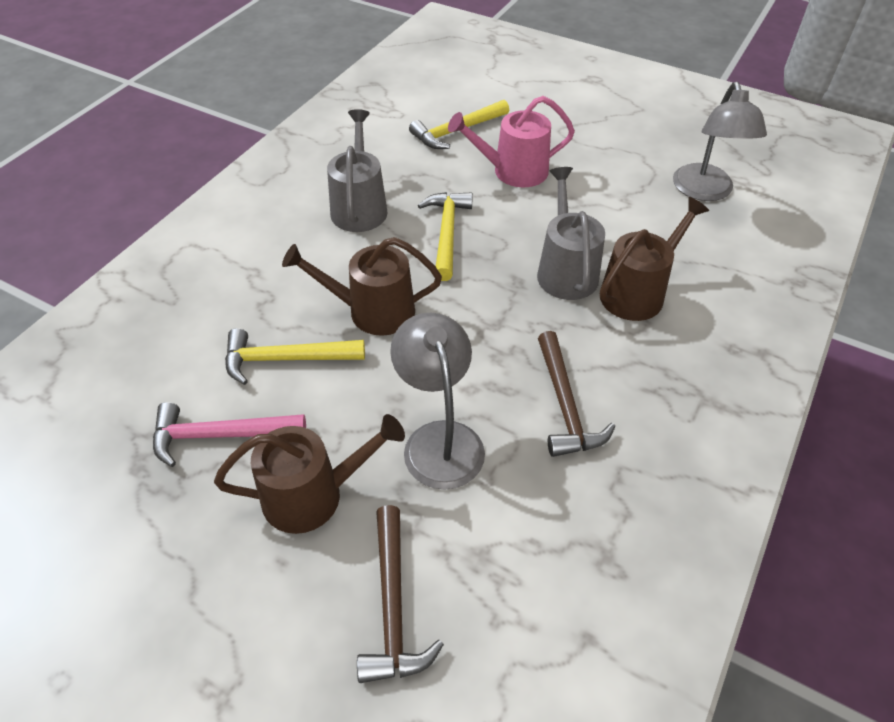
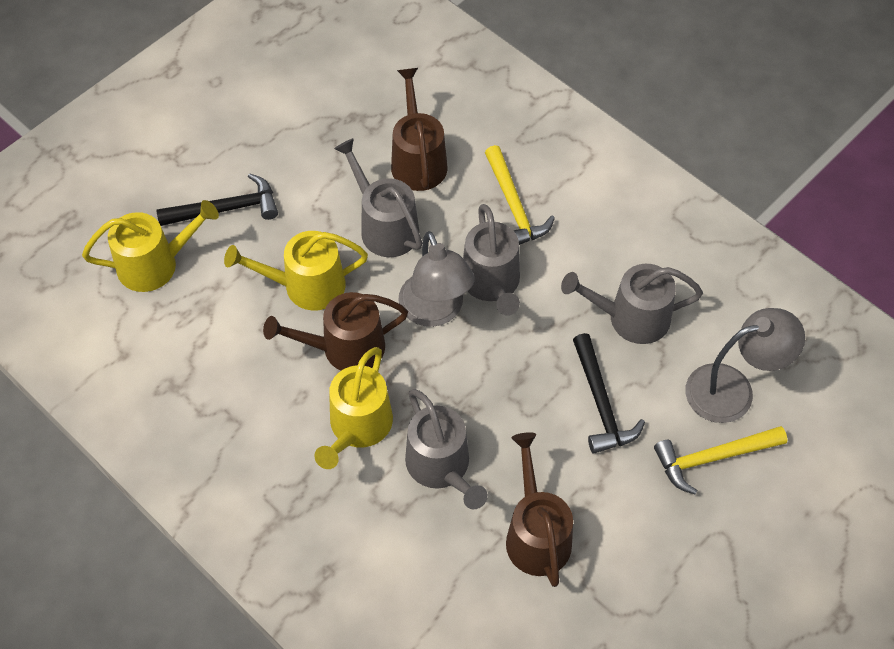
black hammer: none = 0 -> [156,173,278,226] [573,333,645,454] = 2
brown hammer: [357,505,444,683] [538,331,616,457] = 2 -> none = 0
grey watering can: [327,109,388,232] [537,167,605,300] = 2 -> [334,138,422,257] [405,389,488,509] [463,204,520,315] [561,264,703,344] = 4
pink hammer: [153,402,306,467] = 1 -> none = 0
pink watering can: [448,96,575,187] = 1 -> none = 0
yellow hammer: [225,328,365,385] [409,100,509,149] [418,192,473,281] = 3 -> [485,145,555,245] [654,426,787,495] = 2
yellow watering can: none = 0 -> [82,200,219,292] [224,231,368,311] [314,347,393,469] = 3

